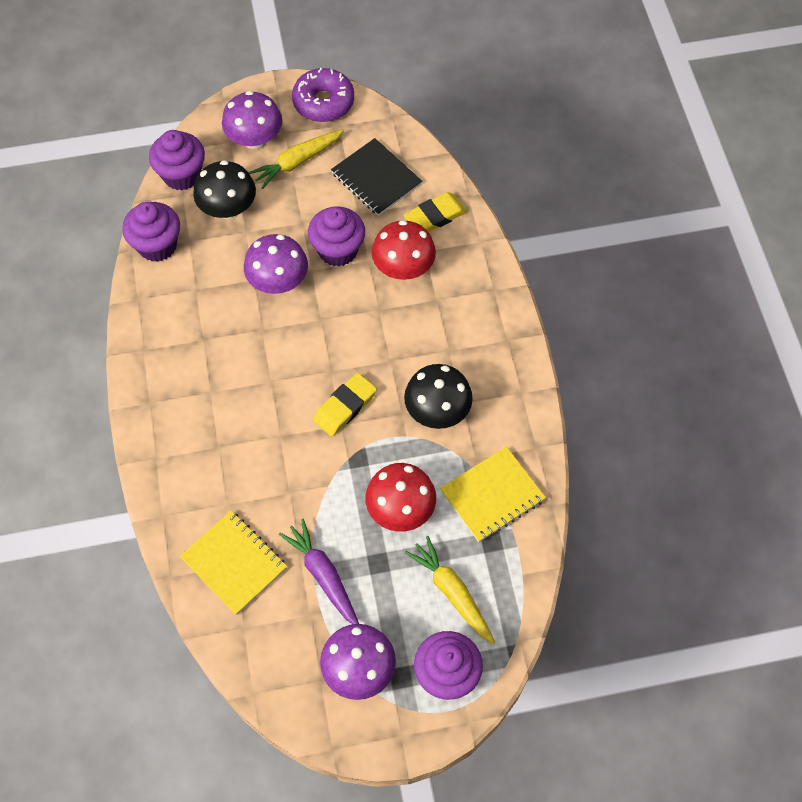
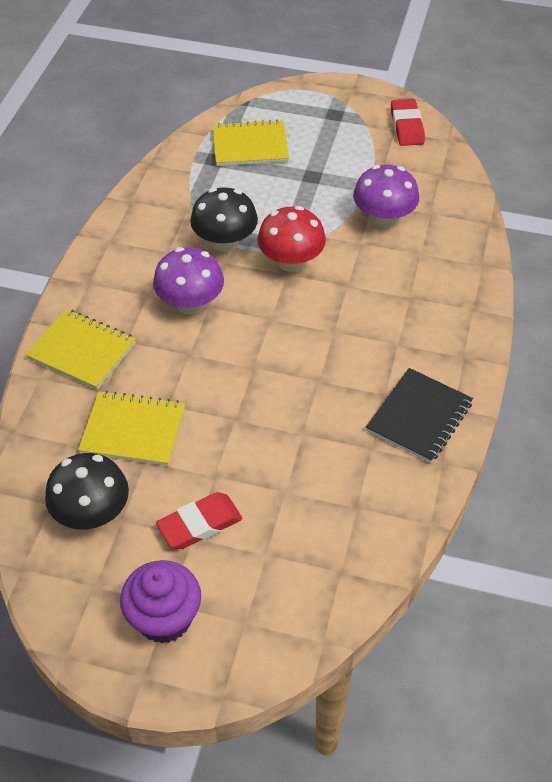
purple carrot: [279,519,359,624] = 1 -> none = 0
purple cupcake: [122,202,180,262] [149,130,205,190] [308,207,365,267] [414,631,483,700] = 4 -> [120,560,201,643] = 1
purple donut: [292,68,354,122] = 1 -> none = 0
purple mushroom: [222,91,282,149] [244,234,308,294] [320,624,396,700] = 3 -> [153,247,224,314] [353,165,419,228] = 2
red eraser: none = 0 -> [156,492,242,549] [391,99,425,146] = 2
red mushroom: [365,463,436,532] [372,220,436,280] = 2 -> [257,206,326,272] = 1
yellow carrot: [249,129,344,189] [405,536,495,644] = 2 -> none = 0
yellow eraser: [313,373,377,436] [404,192,467,232] = 2 -> none = 0
yellow notebook: [180,511,287,615] [440,447,546,542] = 2 -> [25,309,136,390] [78,391,185,466] [213,120,289,166] = 3

